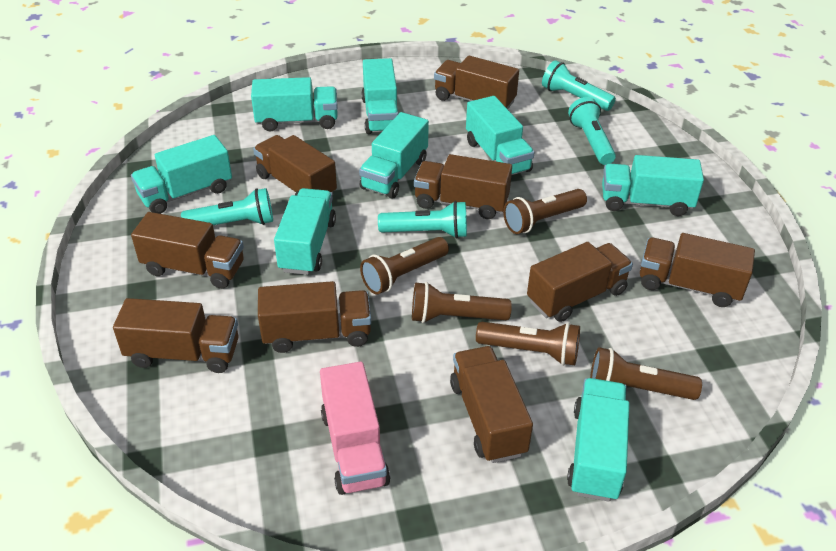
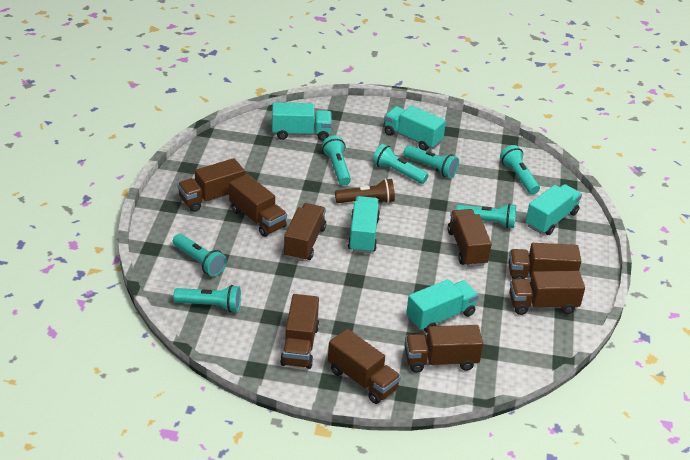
brown flashlight: [360,237,449,295] [412,282,512,323] [476,322,580,366] [503,189,587,234] [590,347,702,400] = 5 -> [335,179,395,203] = 1
pink truck: [320,362,390,495] = 1 -> none = 0
turquoise flashlight: [181,188,273,225] [378,201,467,238] [542,60,616,111] [568,97,616,165] = 4 -> [173,234,227,276] [173,285,241,313] [322,136,351,186] [372,144,428,184] [403,145,459,178] [456,203,516,228] [500,145,540,194] = 7
turquoise truck: [131,135,232,214] [251,77,338,132] [274,188,336,275] [359,112,429,199] [361,58,399,134] [466,96,535,175] [567,378,630,502] [602,155,704,216] = 8 -> [272,102,332,141] [348,196,380,254] [384,105,446,151] [406,279,479,333] [526,184,582,235] = 5

